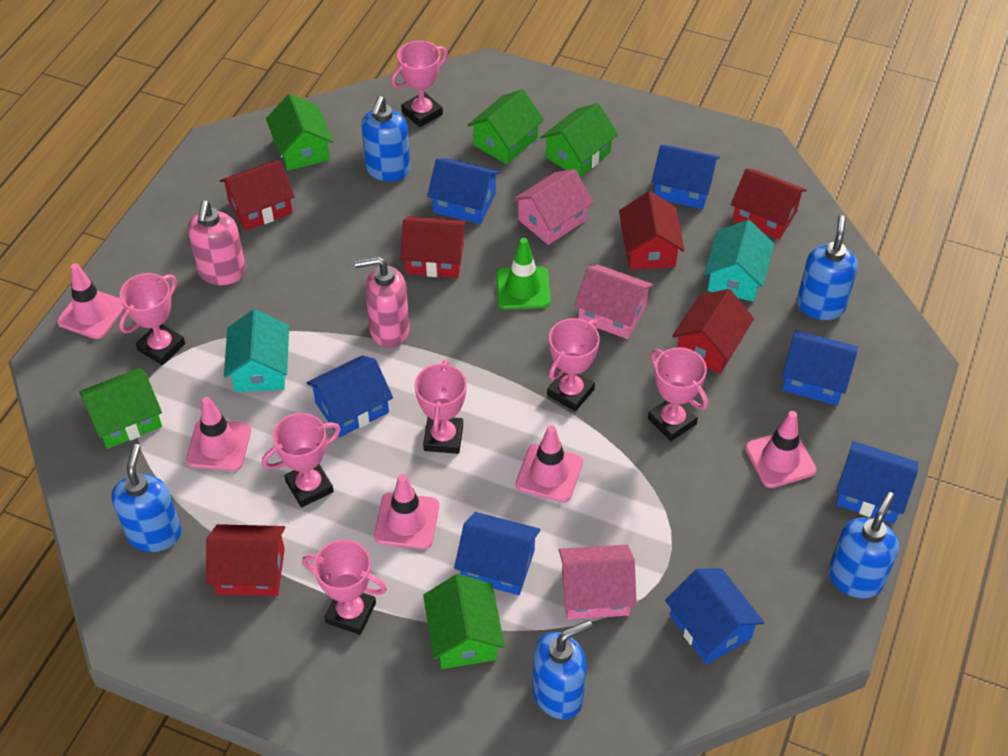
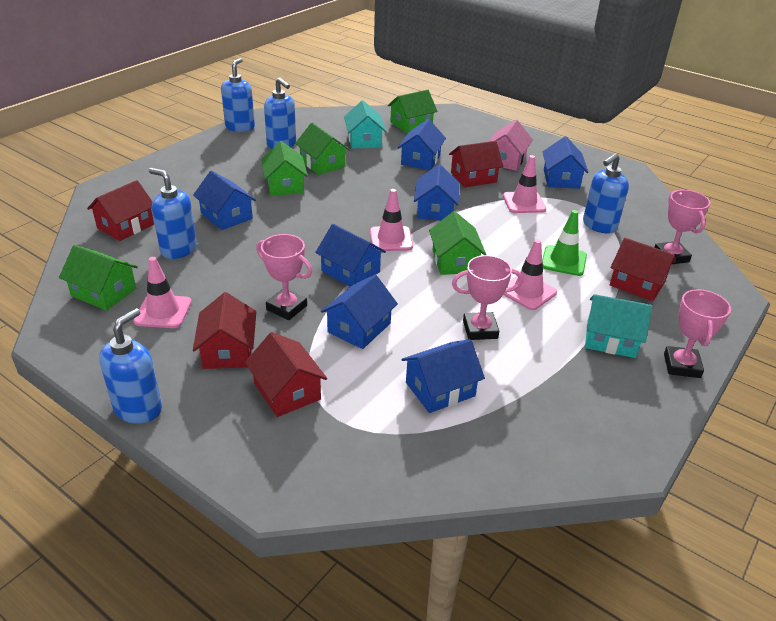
pink house: [512,169,593,245] [559,545,637,619] [574,265,654,339] = 3 -> [488,120,533,171] = 1
pink soap dispenser: [188,200,246,285] [355,256,410,348] = 2 -> none = 0
pink traffic cone: [57,263,124,339] [186,397,251,471] [374,474,439,549] [516,425,583,503] [745,411,816,488] = 5 -> [133,257,192,328] [370,189,413,251] [503,155,546,213] [503,239,557,310] = 4
pink trophy: [119,273,185,365] [262,413,341,508] [302,540,387,635] [391,41,448,127] [415,360,466,454] [547,318,600,412] [648,347,708,441] = 7 -> [256,234,312,320] [452,255,523,340] [654,190,710,264] [664,289,731,378] = 4
red house: [206,524,285,596] [220,160,295,231] [400,216,467,278] [619,191,685,270] [672,289,754,374] [731,168,807,240] = 6 -> [87,180,154,241] [193,292,256,369] [245,332,327,417] [449,141,503,187] [610,238,676,301] = 5

